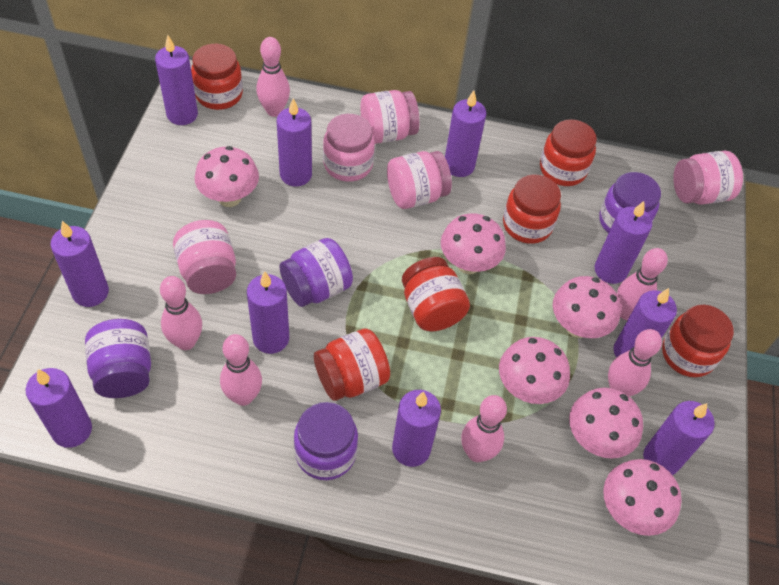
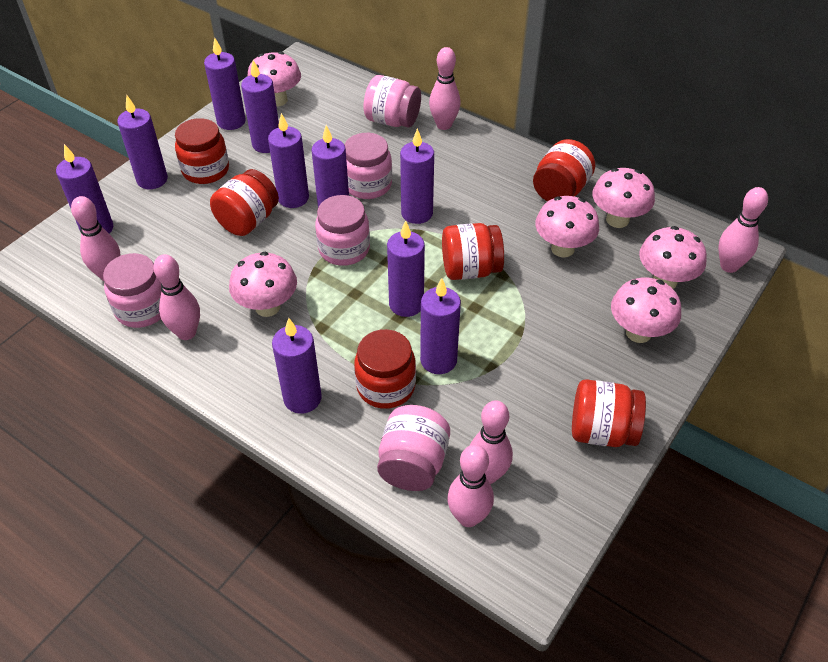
purple jar: [85,319,151,398] [280,238,353,307] [294,402,358,480] [599,172,661,233] = 4 -> none = 0

